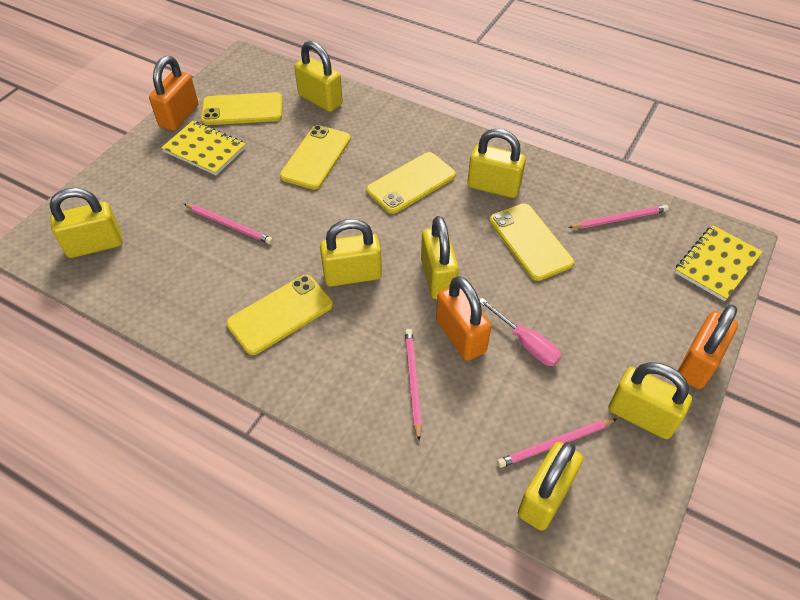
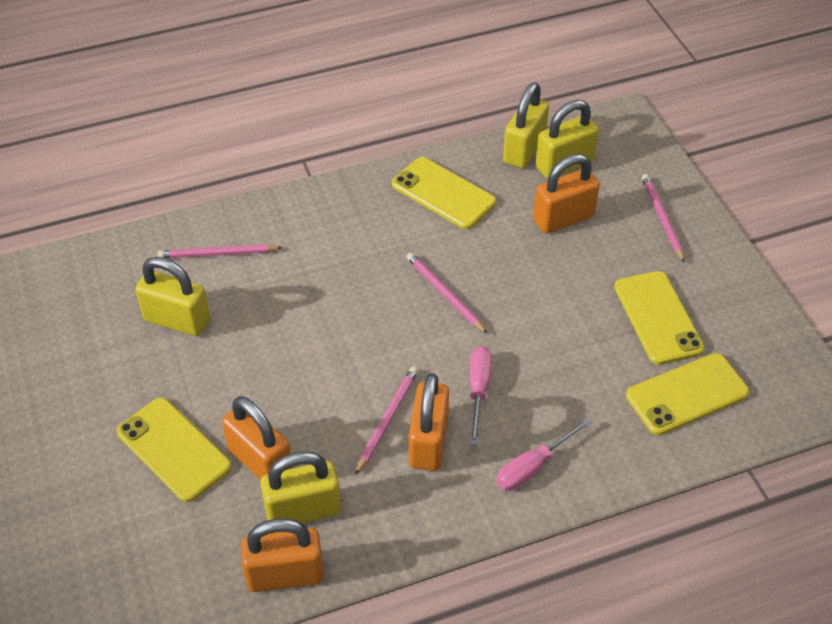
orange padlock: [149,56,199,131] [436,276,491,361] [678,304,738,389] = 3 -> [222,396,293,480] [240,518,324,592] [409,373,449,471] [533,154,600,234] = 4
pink screwdriver: [480,298,561,366] = 1 -> [469,346,492,445] [496,418,591,491] = 2
yellow notebook: [161,121,246,175] [675,225,763,301] = 2 -> none = 0
yellow padlock: [50,188,123,258] [294,41,343,112] [320,219,382,287] [421,216,459,299] [467,129,526,198] [518,442,583,531] [609,362,692,439] = 7 -> [135,257,210,336] [260,451,341,523] [503,82,549,168] [535,100,599,179] = 4
yellow phone: [201,92,282,125] [226,275,333,355] [280,125,351,190] [366,152,456,214] [489,203,574,281] = 5 -> [117,398,232,502] [392,157,496,229] [614,271,705,365] [626,353,749,435] = 4

